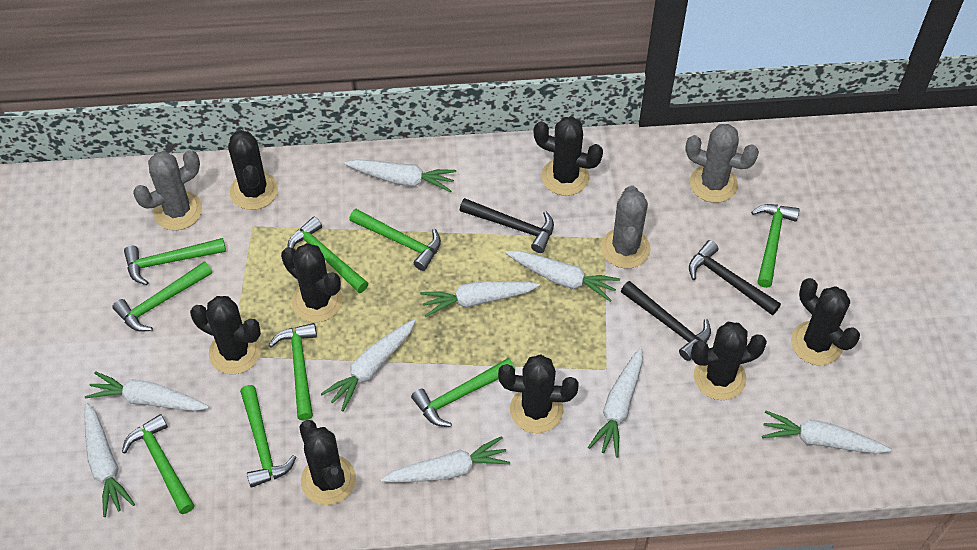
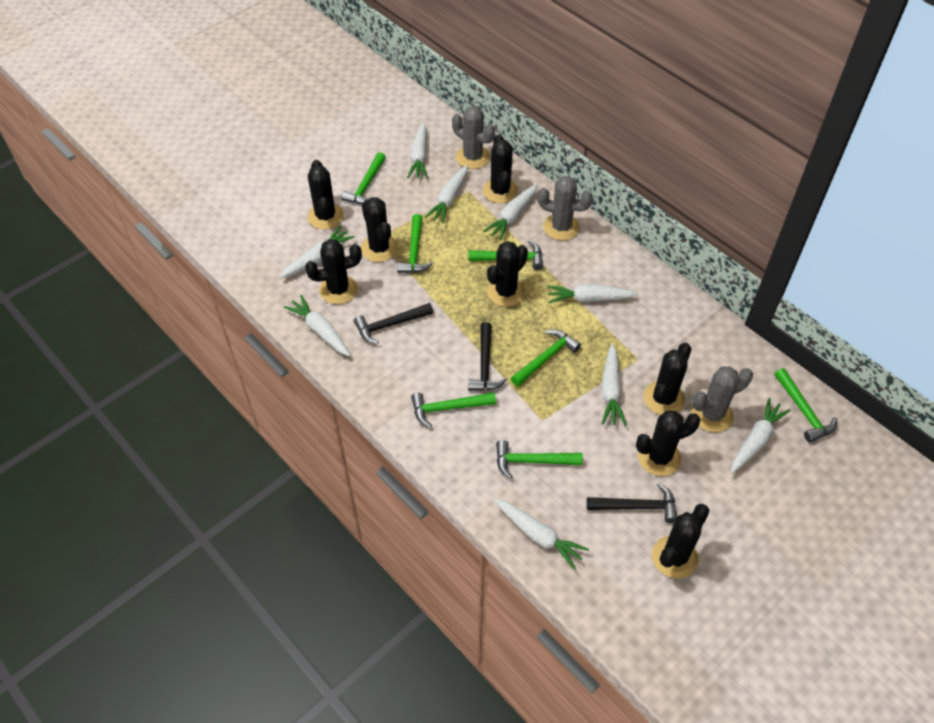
green hammer: [113,261,212,331] [122,414,194,514] [124,238,226,285] [240,385,296,488] [269,323,317,421] [288,217,368,293] [349,209,441,271] [411,358,515,427] [751,204,799,288] = 9 -> [341,152,386,204] [397,214,433,273] [411,392,496,427] [469,240,543,270] [496,440,583,479] [511,329,581,386] [775,368,837,442] = 7

